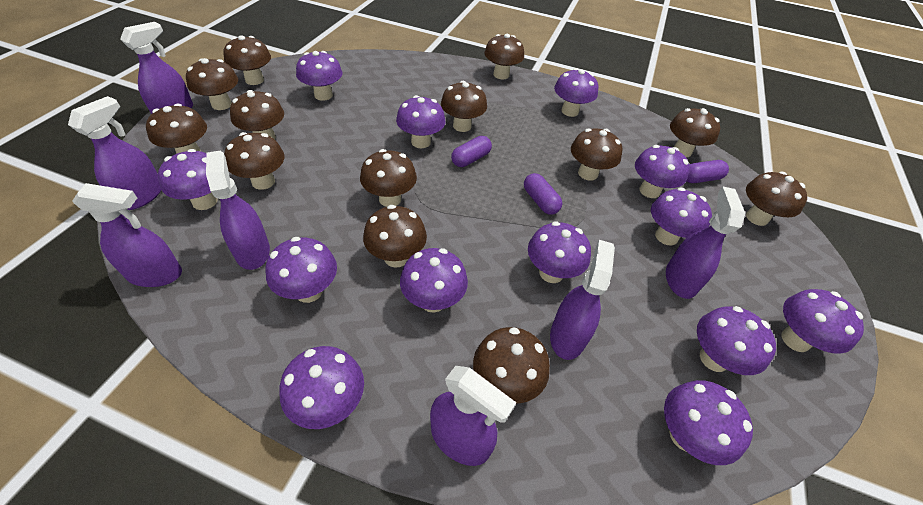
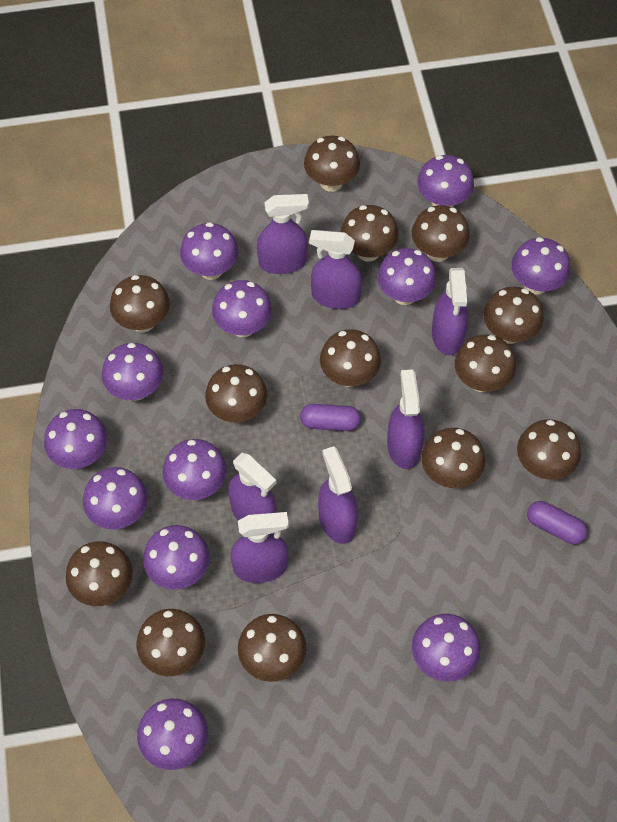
purple capsule: [451,136,492,167] [524,173,562,215] [687,160,729,183] = 3 -> [300,404,361,431] [527,501,588,544] = 2
purple mushroom: [158,149,218,210] [266,237,337,303] [279,346,364,429] [296,51,343,101] [396,95,446,148] [400,248,468,313] [528,221,591,283] [554,68,598,117] [635,145,690,198] [651,188,712,245] [664,380,753,465] [697,306,776,375] [781,289,864,354] = 13 -> [44,409,108,469] [83,467,148,529] [102,343,163,401] [137,699,208,770] [143,525,210,589] [163,439,227,500] [180,222,239,280] [212,280,272,337] [377,248,436,305] [412,614,481,681] [417,155,474,207] [511,237,570,295] = 12

